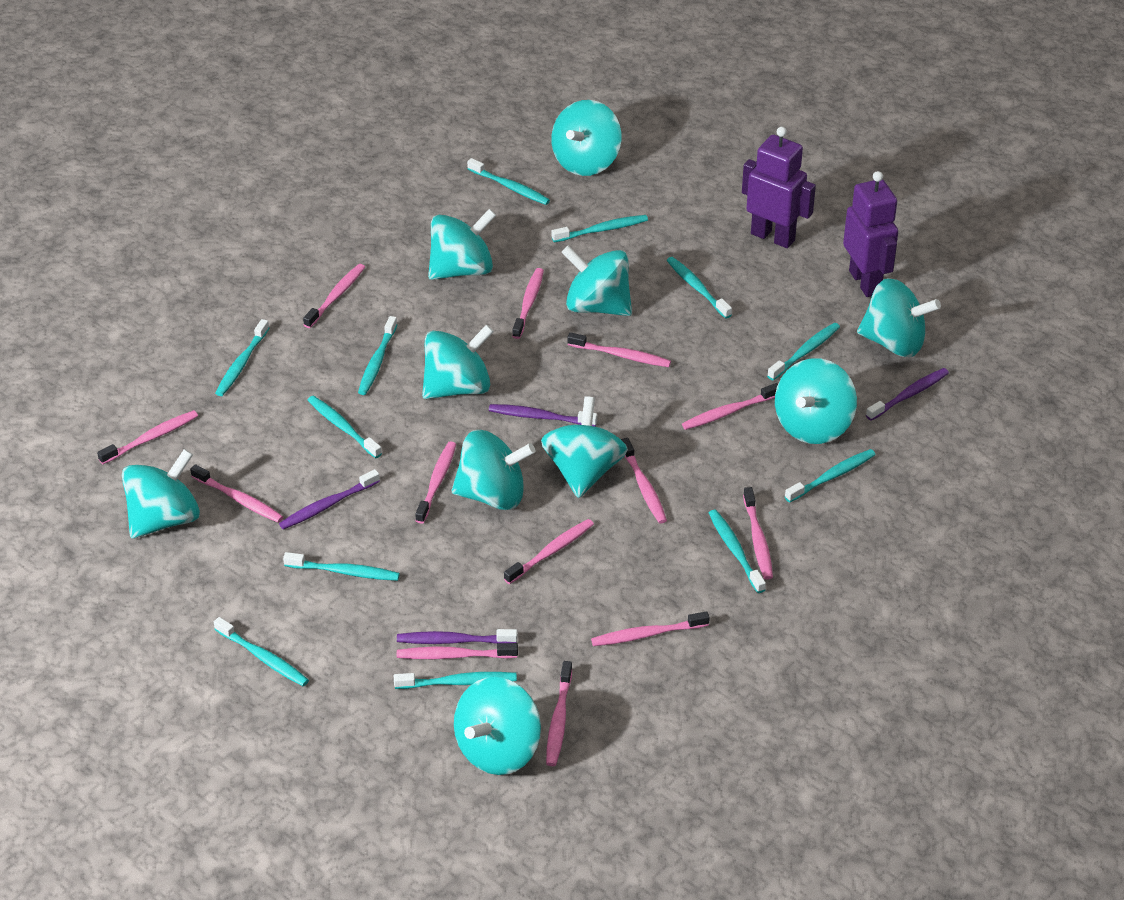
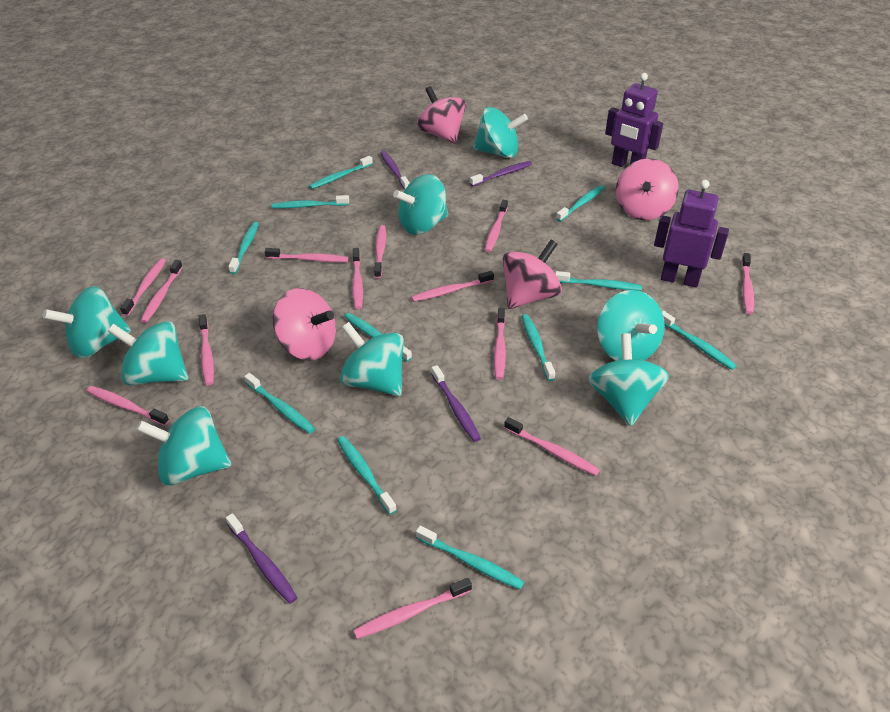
pink spinning top: none = 0 -> [273,288,336,360] [417,86,466,144] [503,240,562,309] [616,158,679,220] = 4
turquoise spinning top: [122,449,200,539] [422,325,494,399] [428,209,496,280] [451,430,535,510] [454,677,541,775] [541,396,628,498] [551,100,622,176] [561,245,632,316] [775,358,857,444] [857,278,941,357] = 10 -> [43,286,131,359] [108,321,188,386] [136,406,231,485] [340,322,404,396] [393,174,448,235] [473,107,528,158] [588,333,669,426] [597,290,665,361] = 8
turquoise toothbrush: [214,617,309,686] [215,319,269,396] [283,552,400,581] [308,396,382,458] [358,316,397,395] [394,672,517,689] [467,158,550,205] [552,215,648,242] [666,257,732,319] [709,510,766,593] [767,323,840,380] [785,449,876,502] = 12 -> [228,222,259,274] [244,373,315,434] [272,195,349,208] [309,156,373,189] [337,436,397,515] [344,313,412,362] [416,526,524,590] [521,314,555,381] [555,271,642,291] [556,185,605,222] [662,311,737,370] = 11

